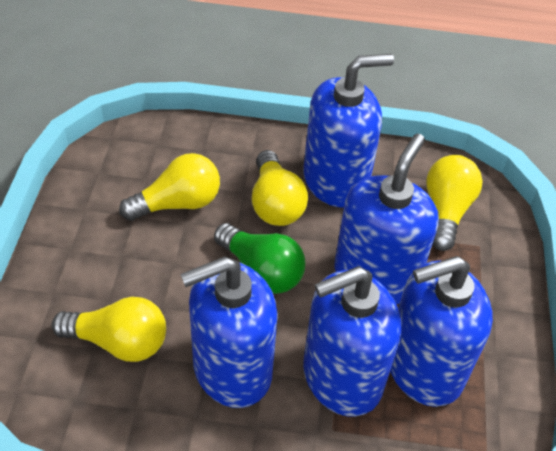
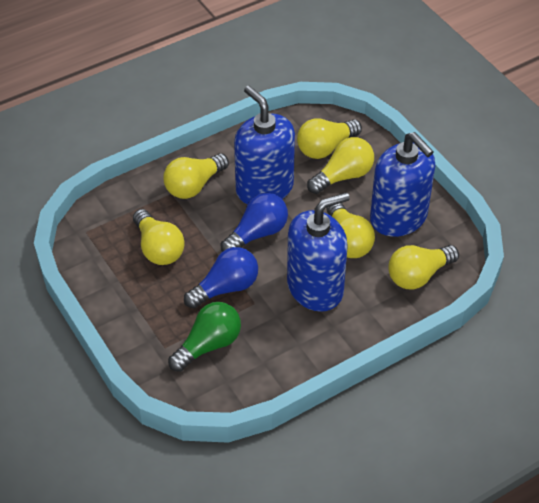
blue light bulb: none = 0 -> [184,247,258,309] [221,193,288,252] = 2
blue soap dispenser: [180,257,278,408] [303,54,394,208] [303,266,401,417] [335,134,439,304] [390,256,493,407] = 5 -> [234,86,295,204] [287,192,350,312] [370,132,435,237] = 3
yellow light bulb: [52,297,166,362] [119,153,220,221] [252,150,308,226] [426,155,483,251] = 4 -> [133,209,185,265] [163,153,229,199] [297,118,362,159] [307,137,374,194] [326,203,375,258] [388,245,459,289] = 6

